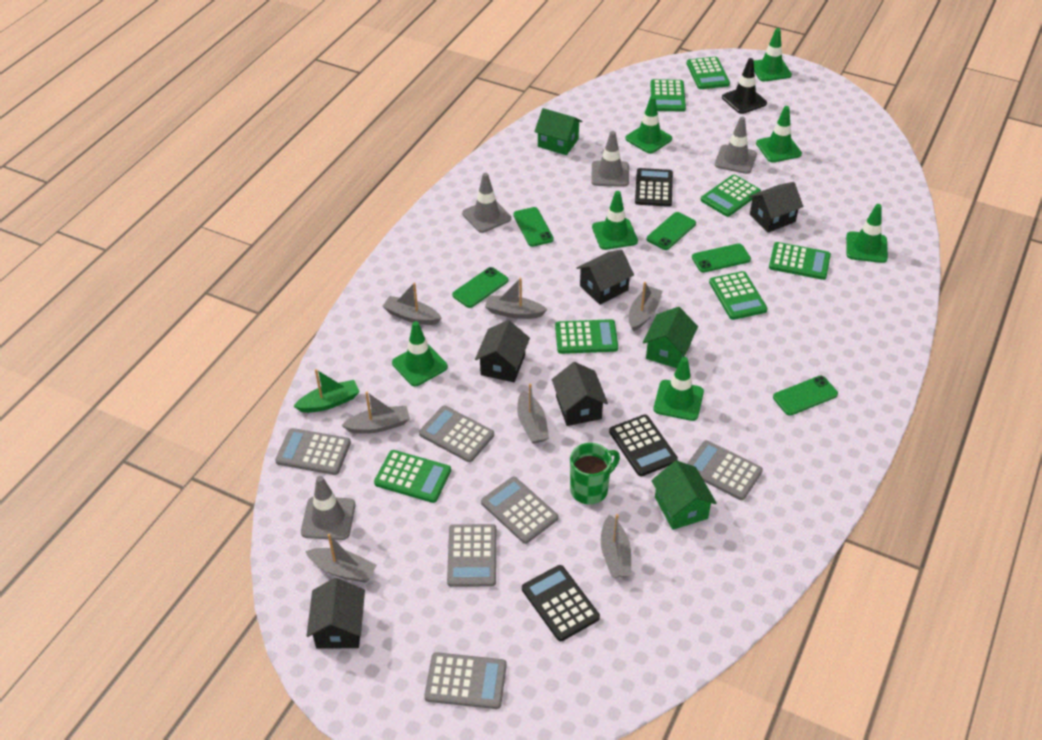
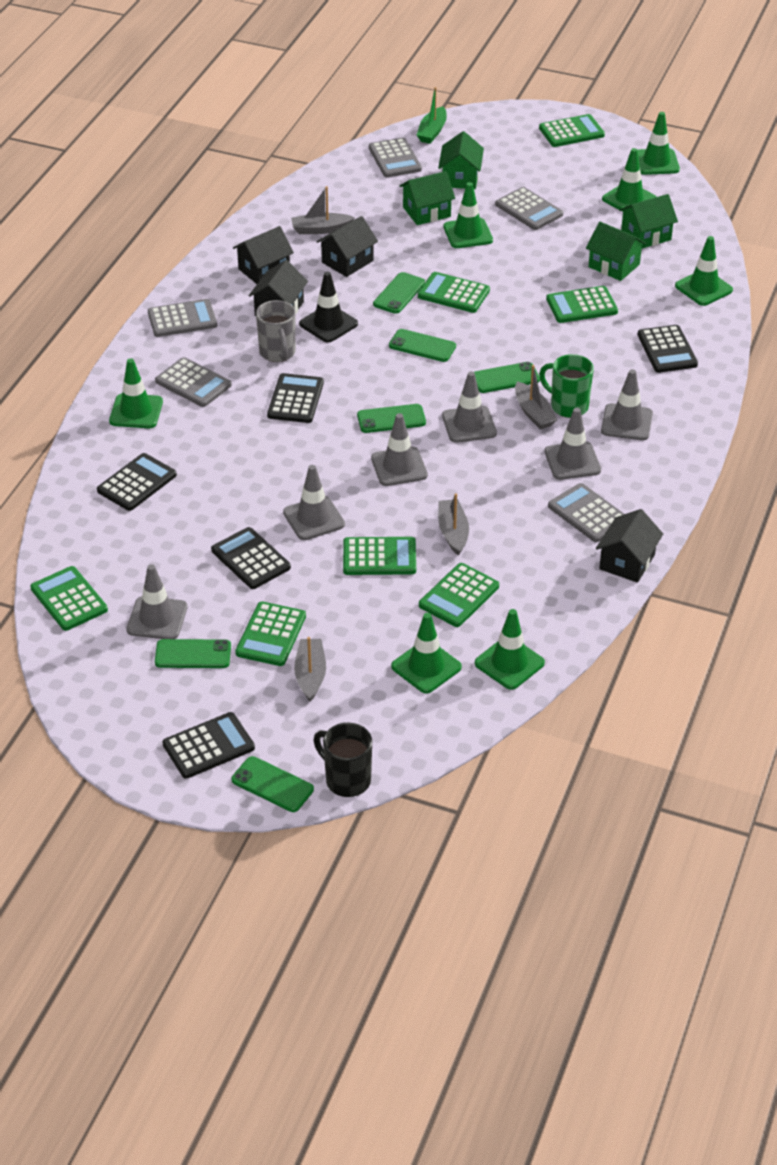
black calculator: [522,565,600,641] [609,414,678,476] [635,168,673,207] = 3 -> [97,453,177,511] [163,712,255,779] [211,527,291,589] [267,373,324,423] [638,325,698,373] = 5
black house: [307,578,365,649] [475,320,530,382] [552,362,608,426] [577,250,634,305] [749,182,803,233] = 5 -> [233,226,294,284] [249,260,308,316] [317,216,378,277] [596,509,663,583] = 4
black mug: none = 0 -> [313,723,372,797] = 1
green house: [534,108,582,155] [643,307,698,368] [651,460,717,530] = 3 -> [400,171,455,225] [438,131,484,189] [586,222,646,281] [619,194,678,249] = 4
green phone: [452,267,508,308] [513,207,554,247] [647,212,696,250] [692,243,751,273] [773,376,838,416] = 5 -> [155,639,231,668] [231,756,314,812] [357,404,426,433] [373,272,425,314] [389,329,456,362] [474,362,540,393] = 6
grey boat: [305,534,377,583] [341,392,410,434] [382,282,442,325] [485,278,547,319] [517,384,549,444] [601,514,631,578] [629,282,663,331] = 7 -> [291,186,355,234] [294,637,326,702] [438,493,469,556] [515,365,557,430] = 4
grey calculator: [275,428,351,475] [419,406,494,462] [424,652,507,709] [447,524,496,587] [481,477,558,544] [687,440,763,500] = 6 -> [148,299,217,337] [155,357,232,407] [369,138,422,177] [495,187,563,230] [548,483,624,542] = 5
grey mug: none = 0 -> [256,300,296,362] = 1
grey traffic cone: [301,476,355,540] [462,173,511,233] [591,131,629,187] [715,117,757,174] = 4 -> [126,564,187,639] [283,465,345,540] [371,413,428,486] [442,371,497,443] [545,408,601,480] [601,369,653,440] = 6

